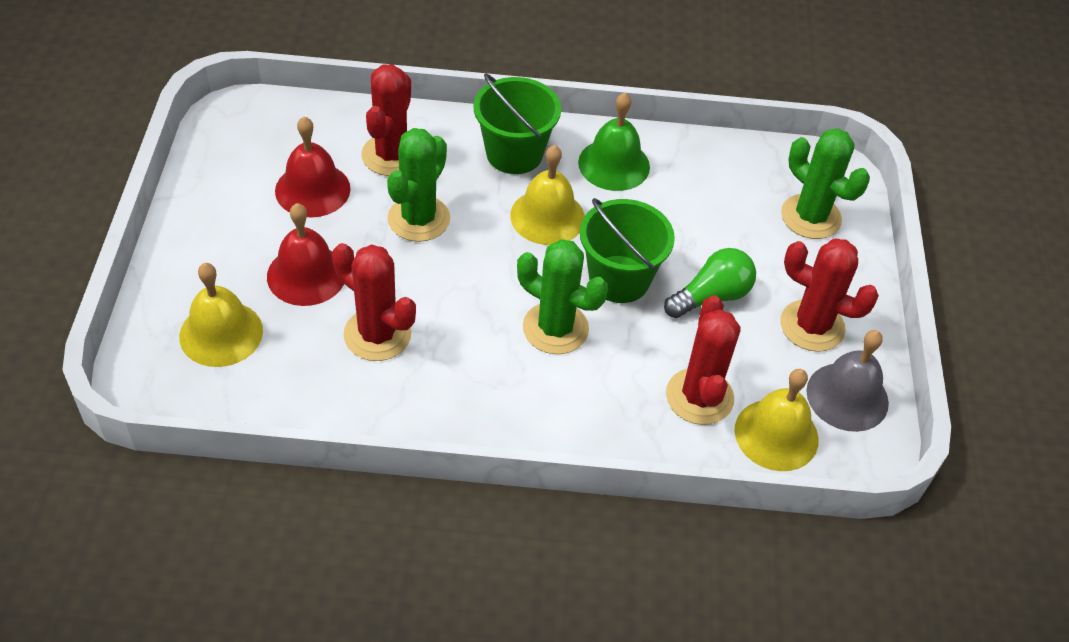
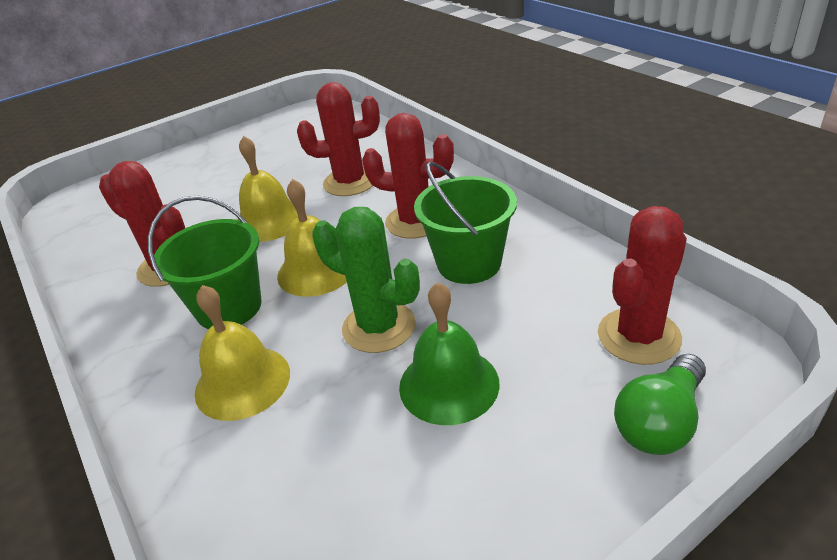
green cactus: [387,128,450,242] [517,239,608,354] [781,128,870,239] = 3 -> [312,207,420,353] = 1
grey bell: [806,330,889,432] = 1 -> none = 0
red bell: [267,203,344,306] [275,116,351,217] = 2 -> none = 0

